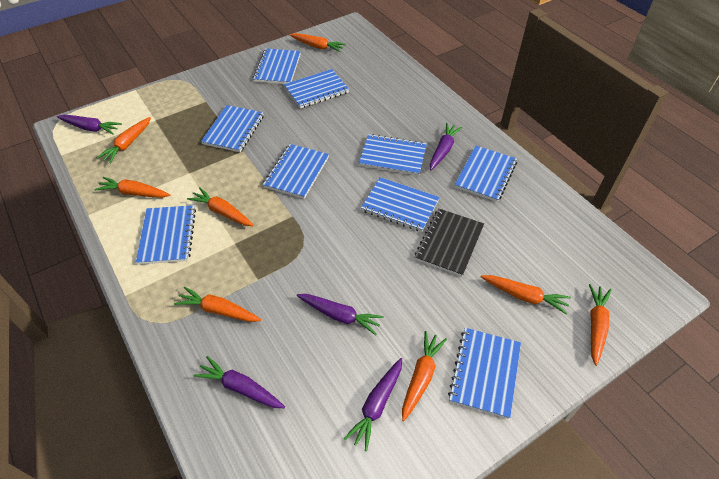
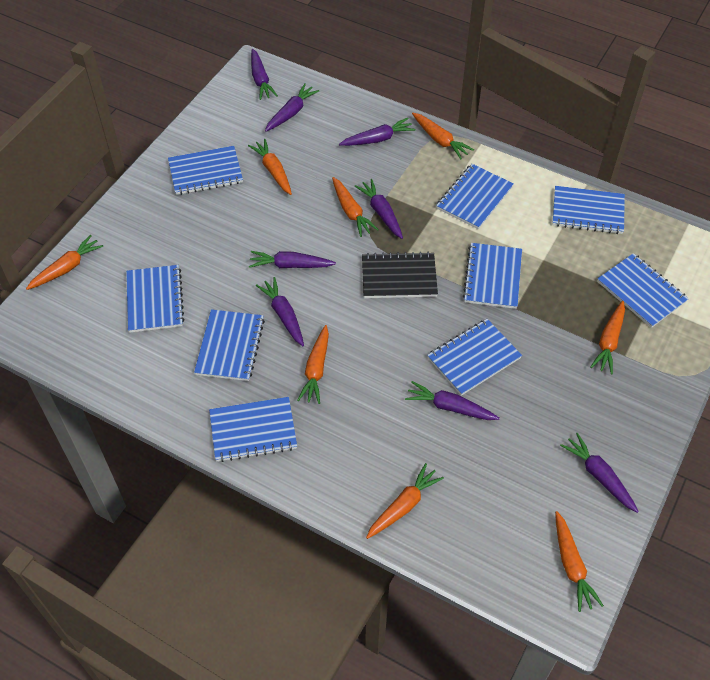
purple carrot: [57,115,122,135] [193,356,285,408] [297,294,384,335] [344,358,402,451] [430,123,463,170] = 5 -> [249,251,336,268] [251,49,278,100] [256,277,304,346] [265,84,319,132] [339,118,415,146] [355,179,403,239] [405,381,500,420] [560,433,639,513] = 8

